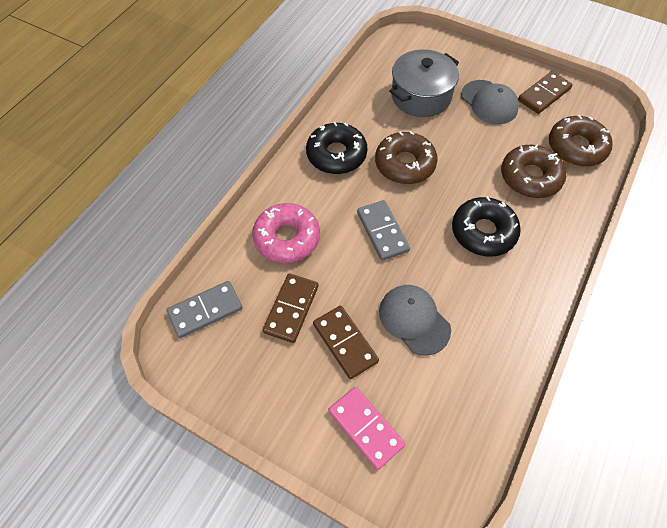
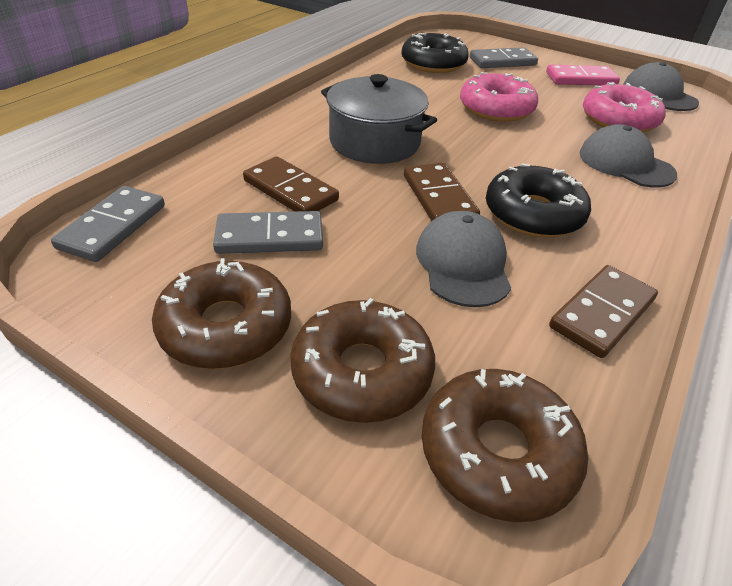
grey cap: [379,285,451,356] [461,80,519,124] = 2 -> [416,211,511,307] [579,124,677,187] [623,62,699,111] = 3
grey domino: [167,281,242,338] [357,200,410,261] = 2 -> [51,186,165,262] [213,211,323,254] [470,47,538,68] = 3
pink donut: [252,203,320,263] = 1 -> [460,72,538,122] [583,82,666,133] = 2

